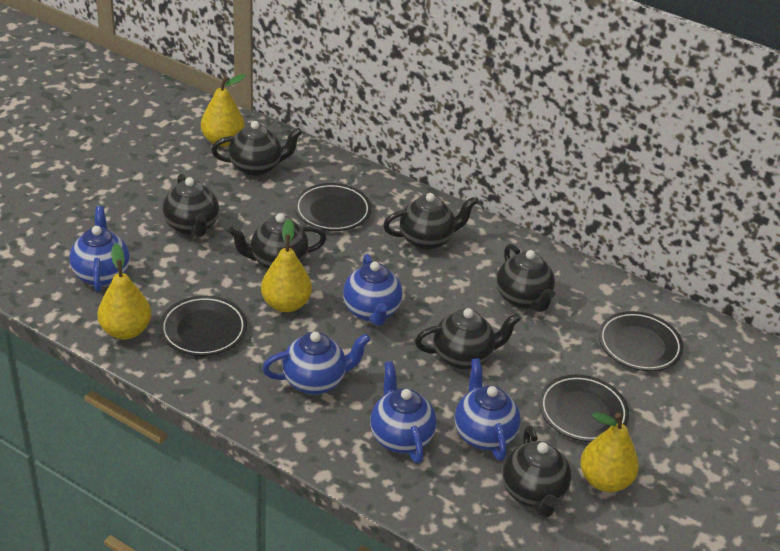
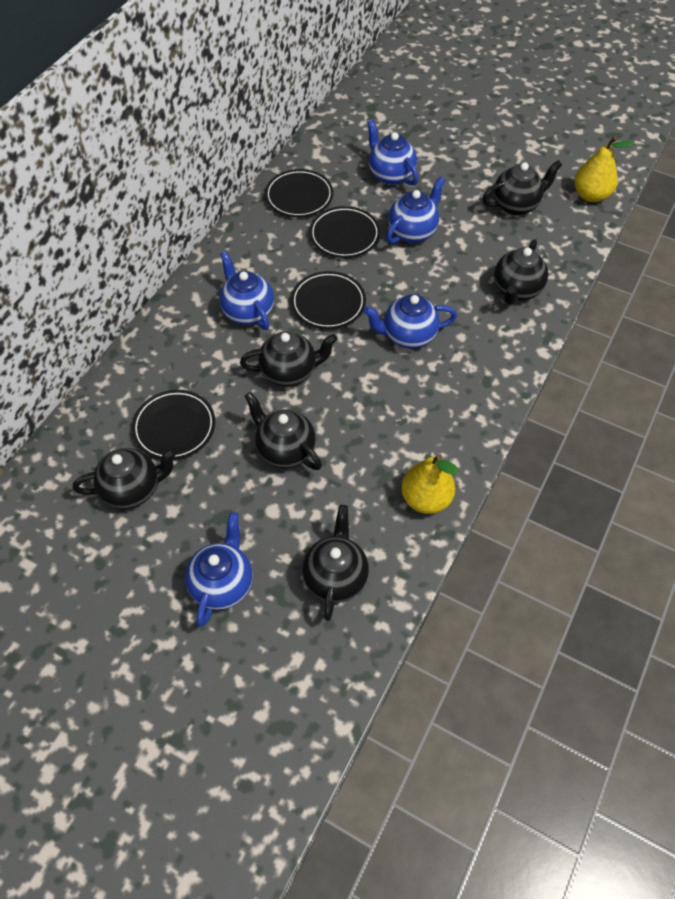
black teapot: [163,174,219,237] [212,121,302,177] [228,213,326,269] [383,193,477,251] [415,308,521,370] [496,244,555,312] [502,426,571,517] = 7 -> [73,448,177,509] [240,331,337,387] [245,392,322,470] [302,505,369,621] [482,160,562,216] [494,239,548,305] = 6
yellow pear: [97,244,151,340] [201,74,246,147] [261,219,312,312] [580,413,639,492] = 4 -> [401,454,459,514] [574,136,635,202] = 2

